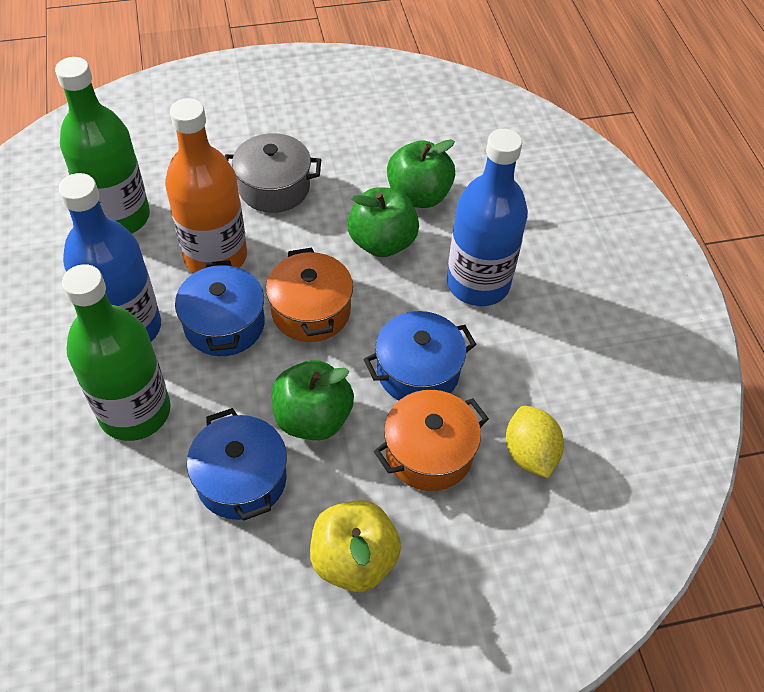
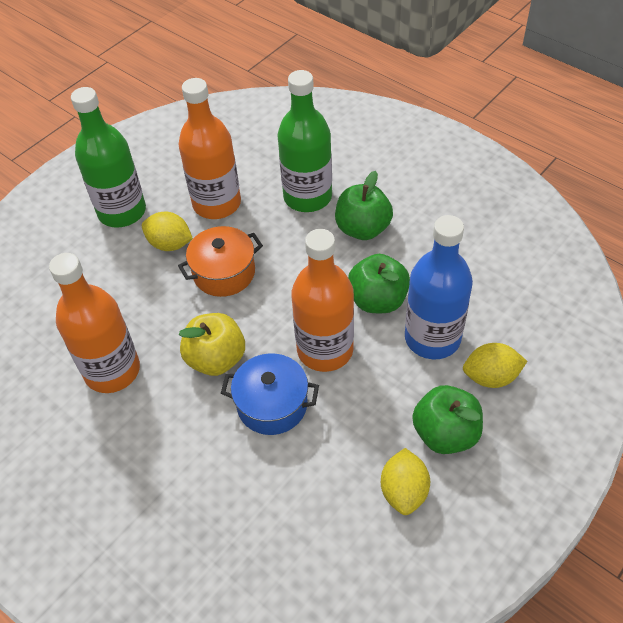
blue bottle: [58,173,161,342] [447,129,528,306] = 2 -> [405,215,473,359] = 1
blue pot: [175,260,265,356] [187,408,287,521] [363,311,477,400] = 3 -> [221,353,319,435] = 1
grey pot: [225,133,321,213] = 1 -> none = 0
orange bottle: [165,98,247,273] = 1 -> [49,253,140,393] [178,78,241,219] [292,229,354,372] = 3
orange pot: [266,248,353,342] [374,390,489,491] = 2 -> [178,226,263,297] = 1
yellow lemon: [506,406,564,478] = 1 -> [142,212,193,251] [381,448,430,515] [463,343,527,388] = 3

